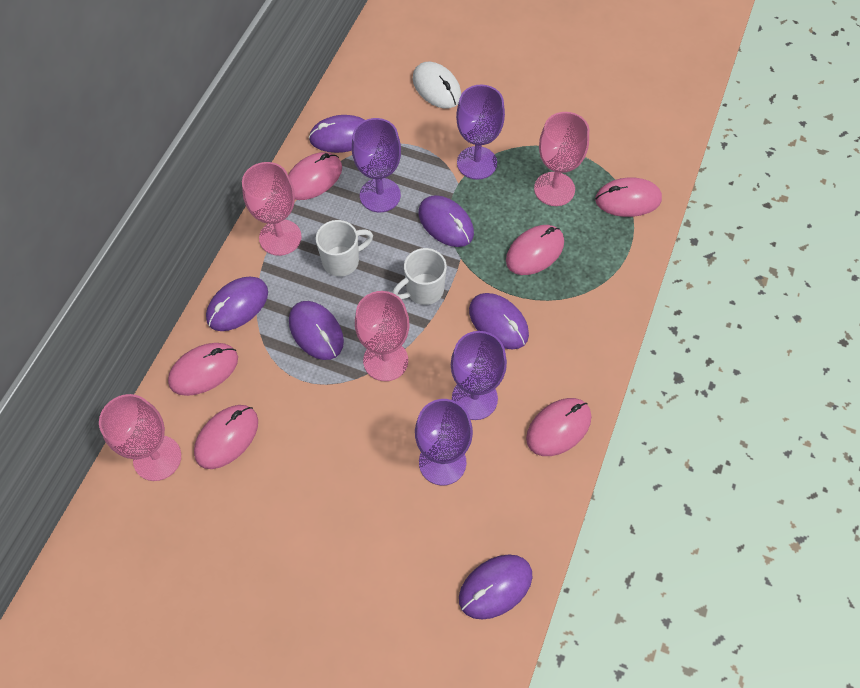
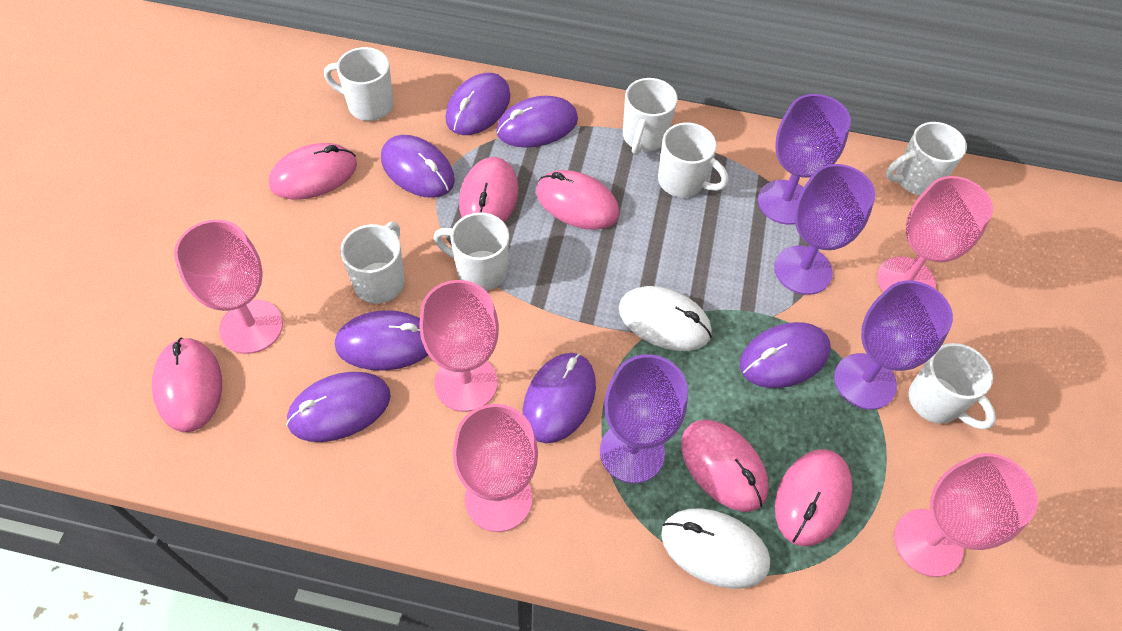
pink goblet: [99,394,181,481] [242,162,302,256] [355,291,410,381] [534,112,589,206] = 4 -> [174,220,283,354] [419,280,499,412] [453,404,538,532] [877,176,993,292] [894,453,1038,577] = 5
purple mouse: [206,277,268,331] [289,301,344,360] [309,115,364,153] [418,195,474,247] [459,554,533,620] [469,293,529,350] = 6 -> [286,372,391,442] [335,310,428,371] [381,135,455,198] [445,73,510,135] [496,96,578,148] [523,353,596,443] [740,322,831,388] = 7
white mouse: [413,62,461,109] = 1 -> [618,286,712,351] [661,508,770,589] = 2
white mug: [316,220,373,277] [392,248,447,305] = 2 -> [324,47,394,121] [340,222,405,304] [433,212,509,291] [623,78,678,155] [658,122,729,197] [886,122,967,195] [909,343,996,430] = 7

